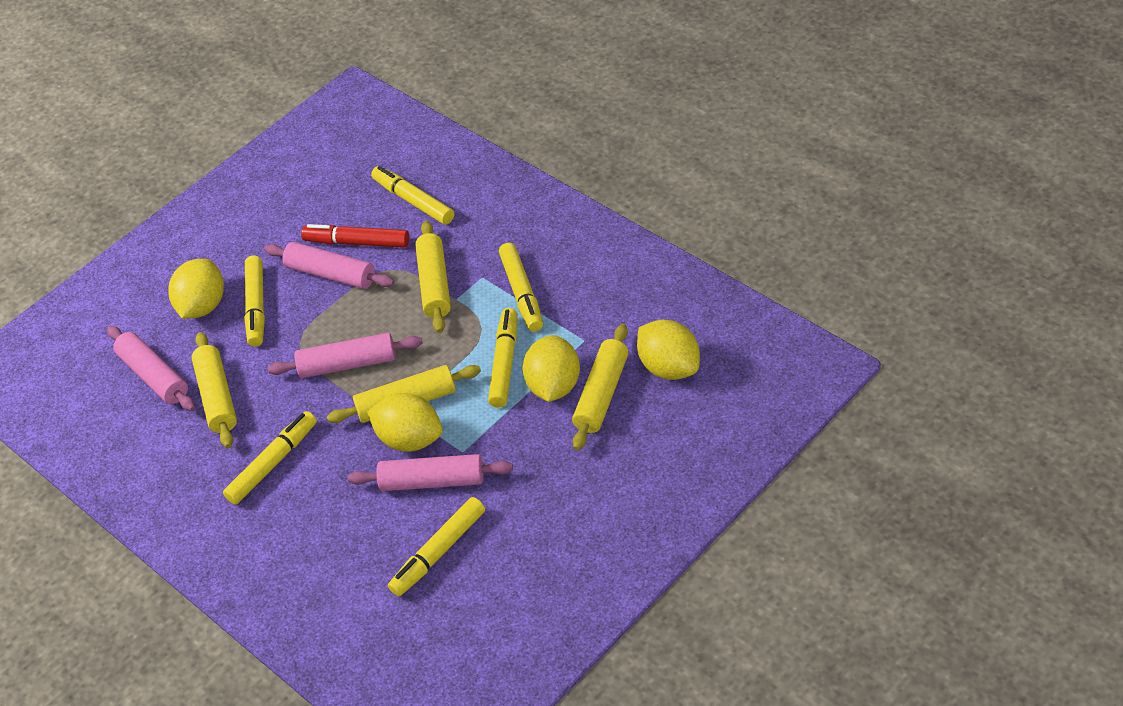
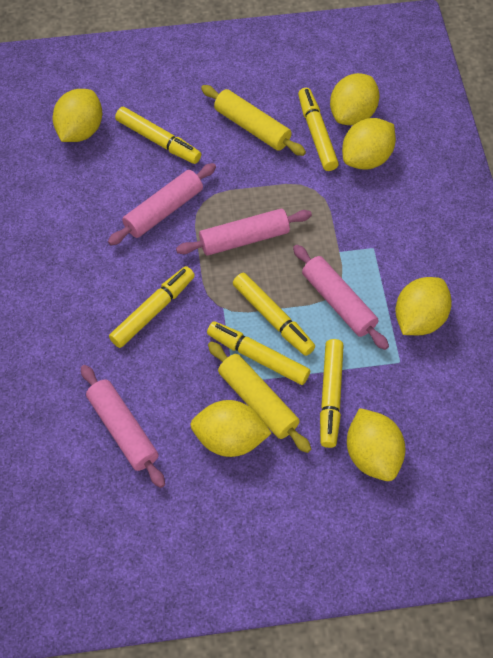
red marker: [301,224,409,248] = 1 -> none = 0
yellow lemon: [168,259,224,319] [367,393,443,452] [522,335,580,402] [637,320,700,380] = 4 -> [53,89,102,142] [190,400,272,457] [330,73,380,125] [342,118,396,170] [347,408,405,481] [395,277,452,335] = 6
yellow rolling pin: [191,332,237,448] [327,365,481,423] [415,221,451,333] [572,324,629,451] = 4 -> [201,85,306,156] [208,341,311,453] = 2

